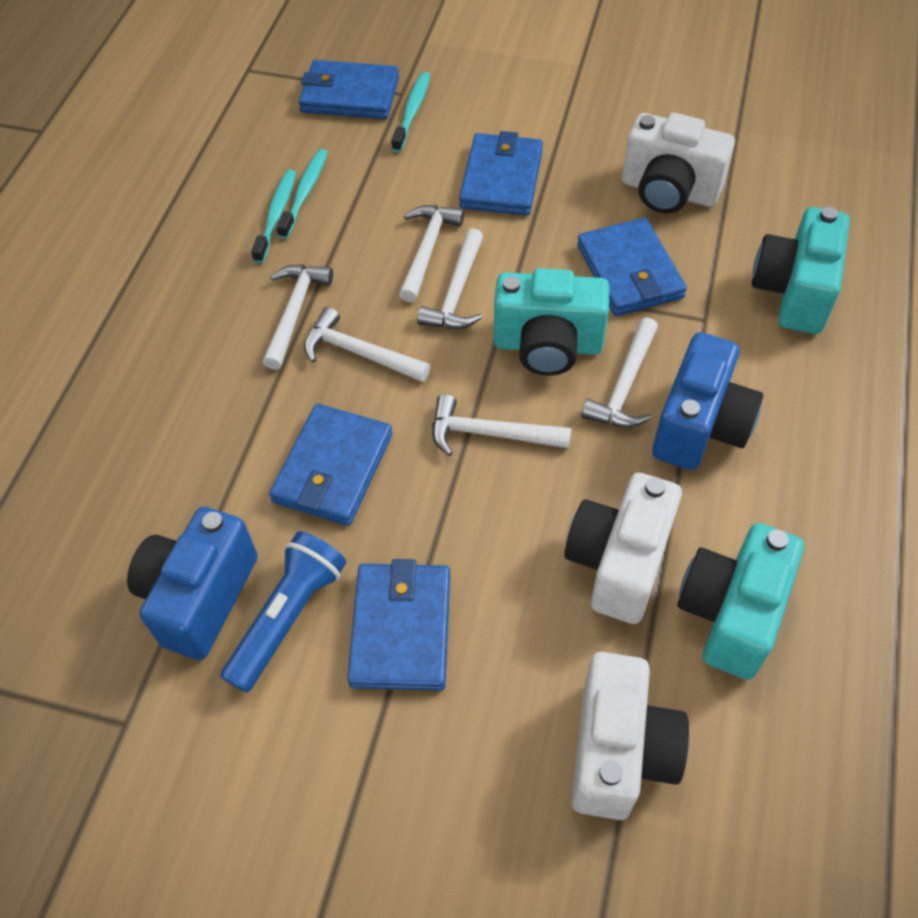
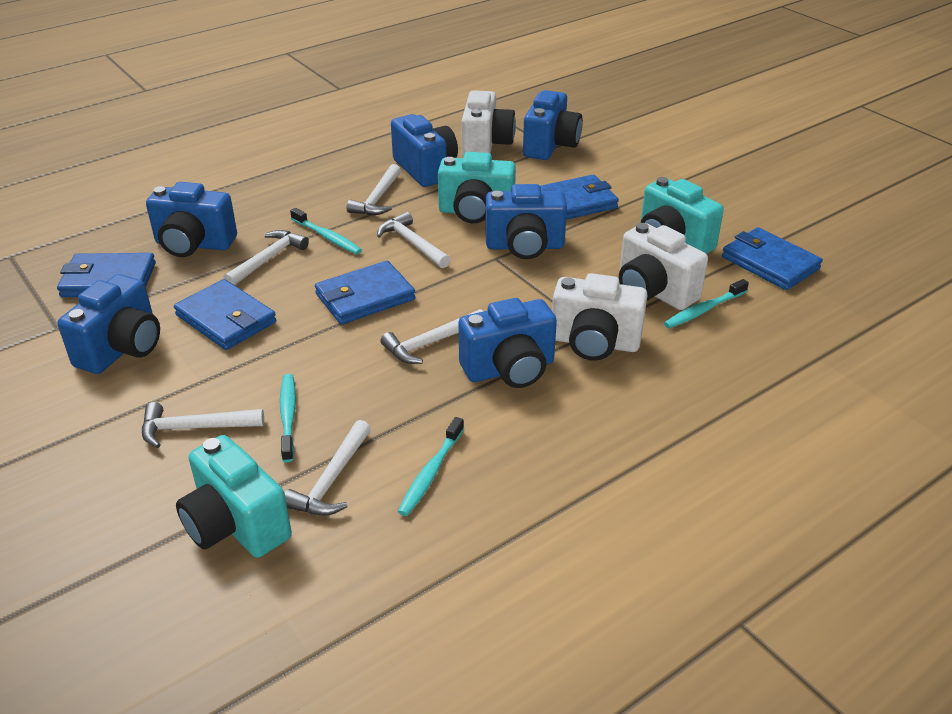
blue camera: [127,507,258,660] [652,332,763,470] = 2 -> [57,274,160,374] [146,182,237,257] [391,114,458,187] [458,298,557,388] [485,184,567,259] [523,90,583,160] = 6
blue flashlight: [221,531,347,693] = 1 -> none = 0
turquoise toothbrush: [251,170,296,263] [276,149,328,239] [391,72,430,152] = 3 -> [280,374,296,462] [290,208,362,254] [398,417,464,516] [664,279,749,328] = 4

